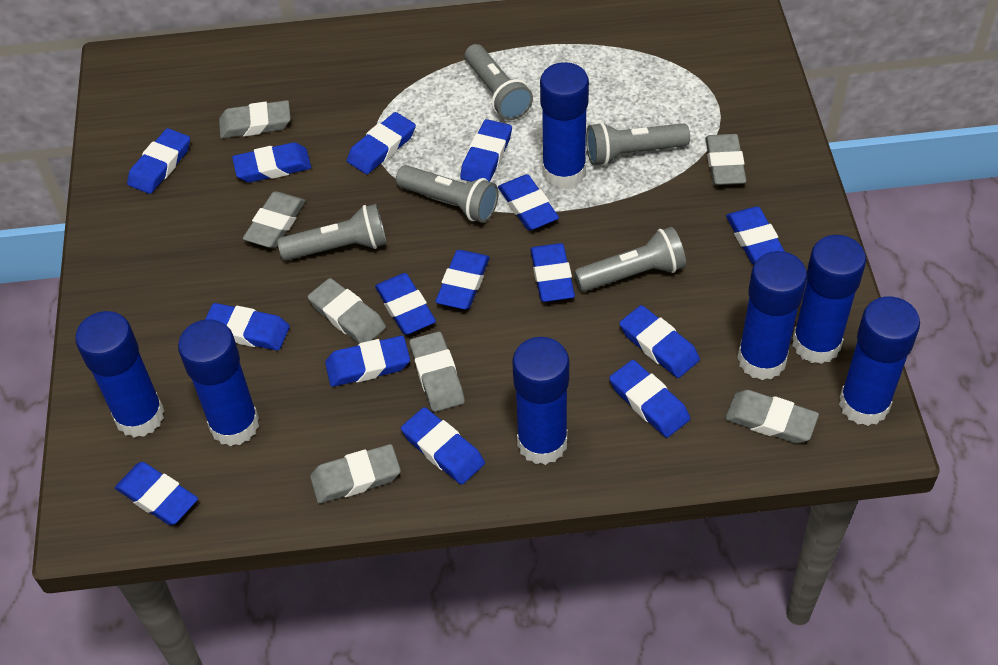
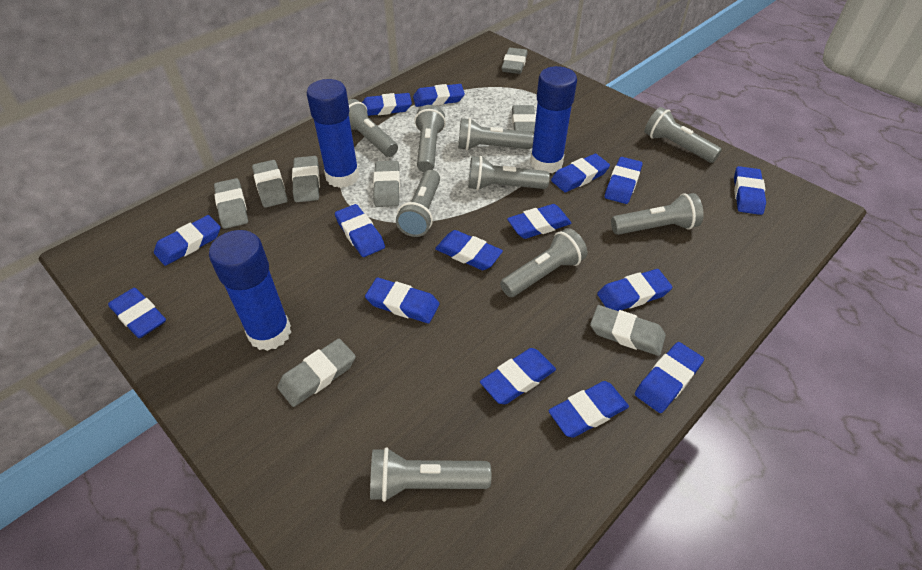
blue glue stick: [75,311,164,438] [178,319,259,446] [512,337,569,465] [540,62,589,189] [737,251,807,380] [792,235,866,364] [839,296,920,426] = 7 -> [209,230,291,351] [307,79,359,188] [530,66,577,173] = 3
grey eraser: [219,100,291,138] [243,191,306,248] [308,278,386,344] [310,444,401,504] [410,331,465,412] [705,134,746,185] [725,390,819,443] = 7 -> [214,178,248,229] [252,160,288,208] [277,339,356,407] [292,156,320,202] [373,161,400,207] [501,48,528,74] [512,105,536,133] [590,305,666,356] = 8
grey flashlight: [277,204,387,261] [396,165,499,223] [465,44,533,120] [574,227,686,292] [586,122,690,166] = 5 -> [348,99,398,157] [370,447,491,502] [396,170,440,237] [414,105,446,172] [458,118,534,151] [468,156,550,191] [500,228,587,297] [611,193,704,235] [644,107,722,163] = 9

